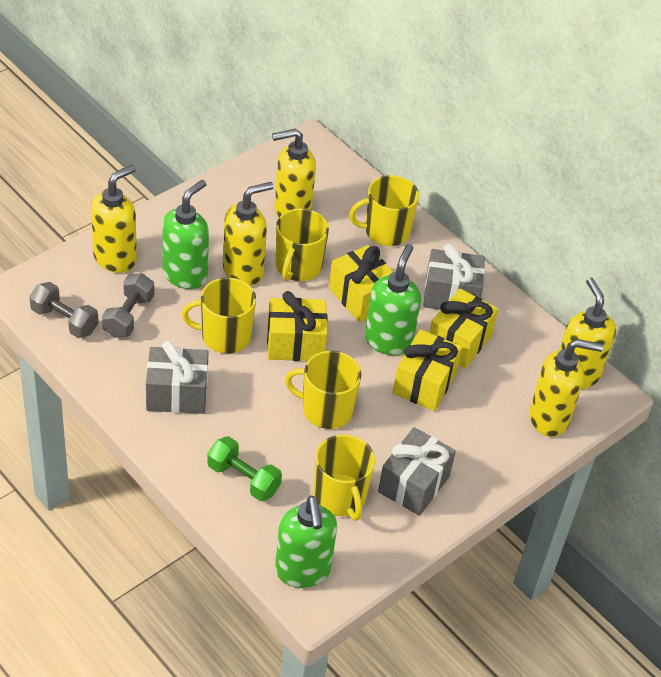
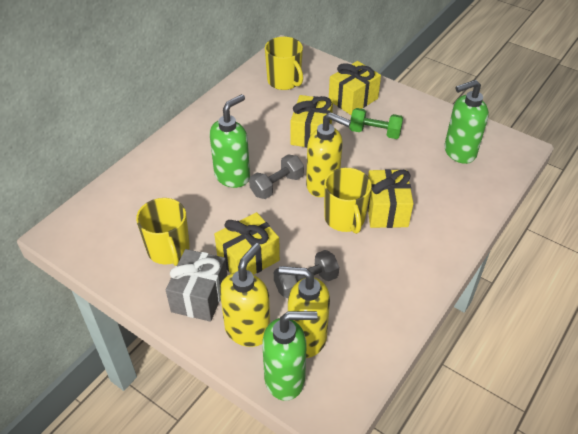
grey gift: [146,340,208,414] [378,427,456,516] [423,244,485,310] = 3 -> [166,249,227,322] = 1
yellow mug: [182,278,256,354] [276,208,329,281] [285,351,361,429] [314,435,375,521] [349,175,419,246] = 5 -> [136,198,190,266] [265,37,303,90] [324,168,372,234] = 3
yellow soap dispenser: [91,165,137,273] [223,182,274,286] [272,129,316,217] [529,339,603,437] [559,278,616,389] = 5 -> [220,243,270,347] [279,266,330,358] [306,112,351,197] = 3

